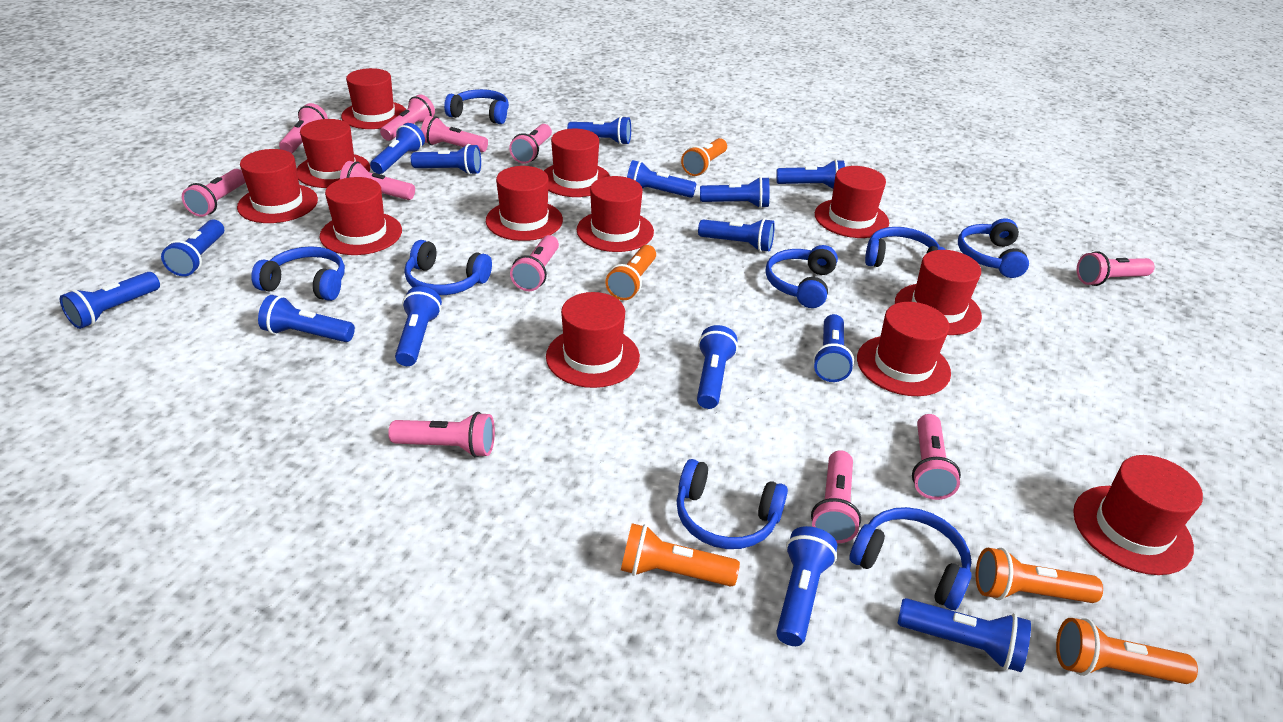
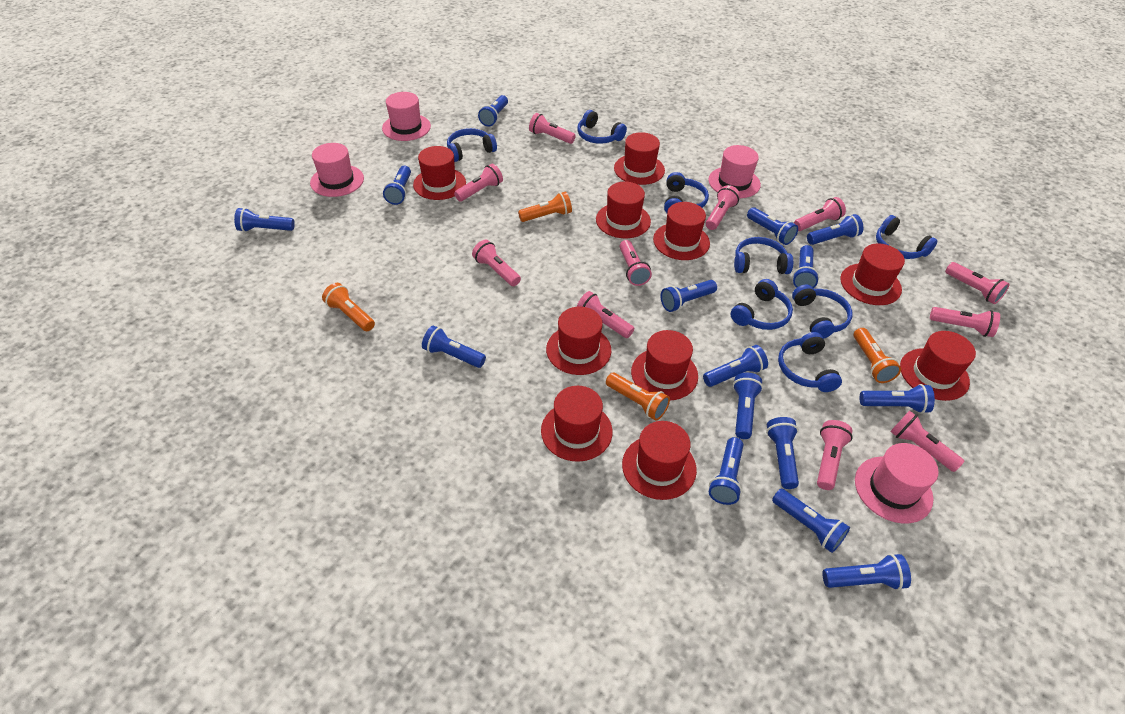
orange flashlight: [605,245,656,300] [621,523,740,587] [681,138,727,176] [976,548,1103,603] [1056,618,1198,684] = 5 -> [322,283,375,331] [518,191,572,222] [606,373,670,421] [854,328,901,383] = 4
pink hat: none = 0 -> [310,143,364,197] [382,92,431,141] [708,145,761,198] [855,443,939,523] = 4
red hat: [237,149,318,223] [297,119,370,188] [320,177,402,255] [341,68,406,129] [486,166,563,241] [544,129,610,197] [546,292,640,388] [577,176,654,252] [815,166,889,238] [857,302,951,396] [895,250,982,335] [1073,455,1203,575] = 12 -> [413,146,466,200] [541,386,613,462] [546,307,611,375] [596,182,651,238] [614,132,665,185] [622,421,697,500] [631,330,698,401] [653,202,710,260] [840,244,905,305] [900,331,976,401] = 10

